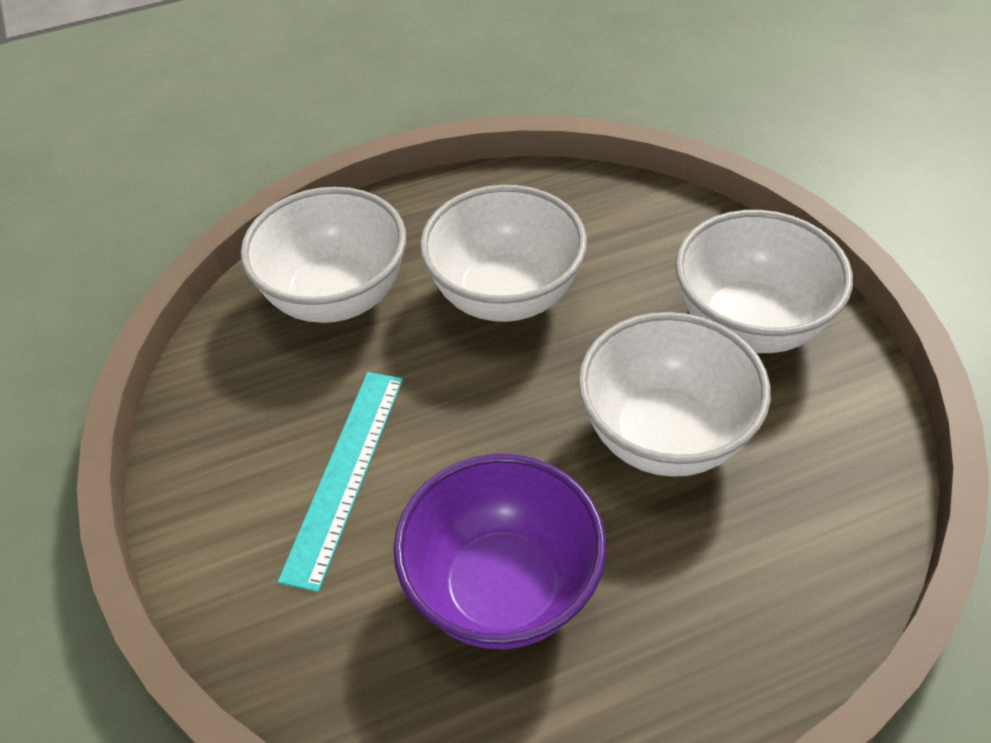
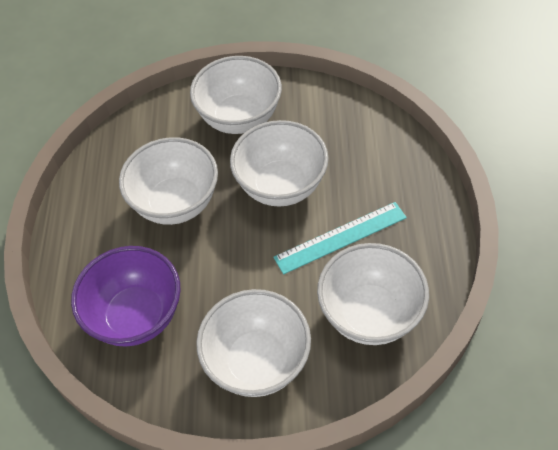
white bowl: [240,187,406,323] [420,185,587,322] [578,312,771,477] [675,210,853,353] = 4 -> [119,137,218,225] [190,56,282,134] [196,289,311,397] [230,120,329,207] [317,243,429,345] = 5

